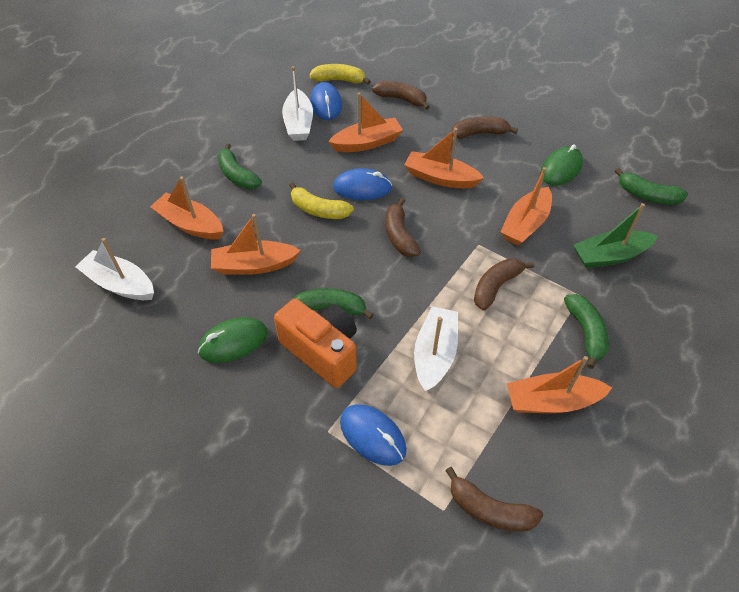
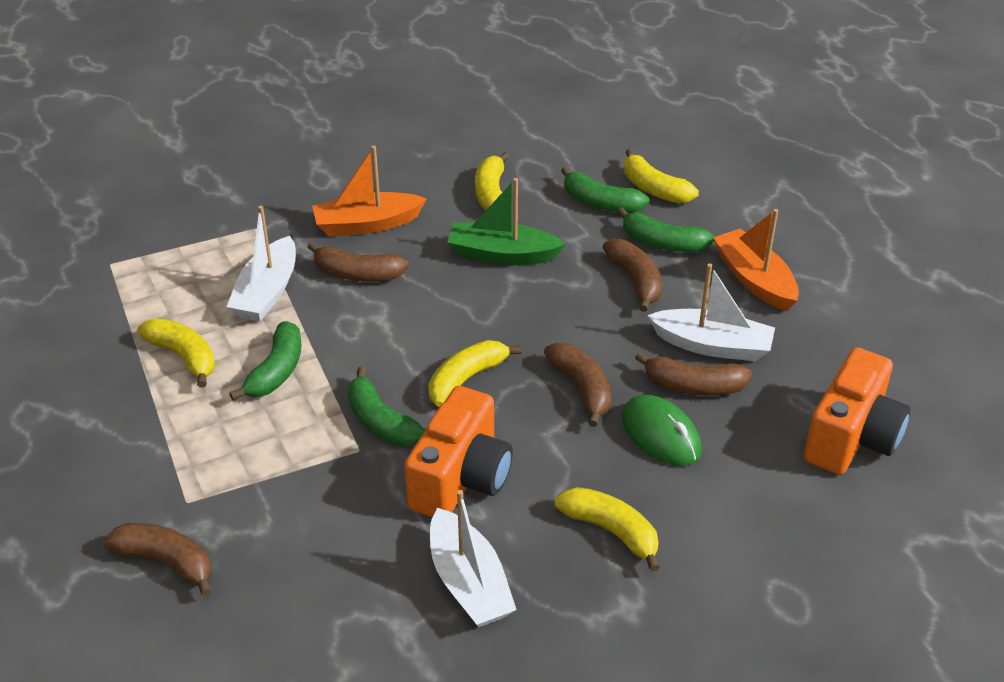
blue mouse: [310,82,342,120] [333,168,392,200] [340,404,407,466] = 3 -> none = 0
green mouse: [198,317,268,363] [540,144,583,186] = 2 -> [622,395,702,466] = 1
orange boat: [150,177,223,239] [211,214,301,275] [328,93,403,152] [404,128,484,188] [500,167,552,246] [507,356,612,413] = 6 -> [312,146,427,236] [713,209,799,311] = 2
orange camera: [274,299,357,388] = 1 -> [404,386,513,517] [803,347,911,475] = 2
yellow banana: [289,182,354,219] [309,64,371,85] = 2 -> [137,318,215,388] [428,340,522,407] [475,152,510,211] [554,487,660,572] [624,149,699,204] = 5

